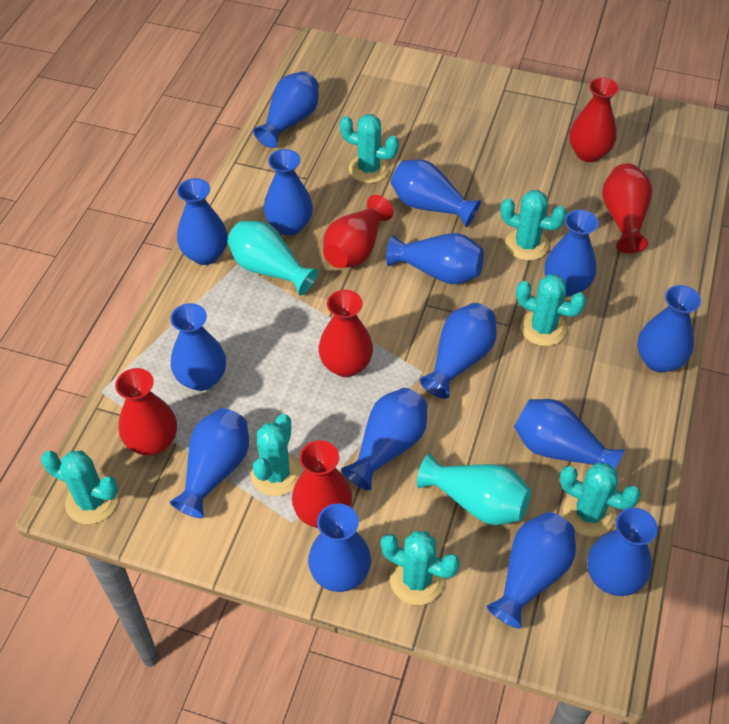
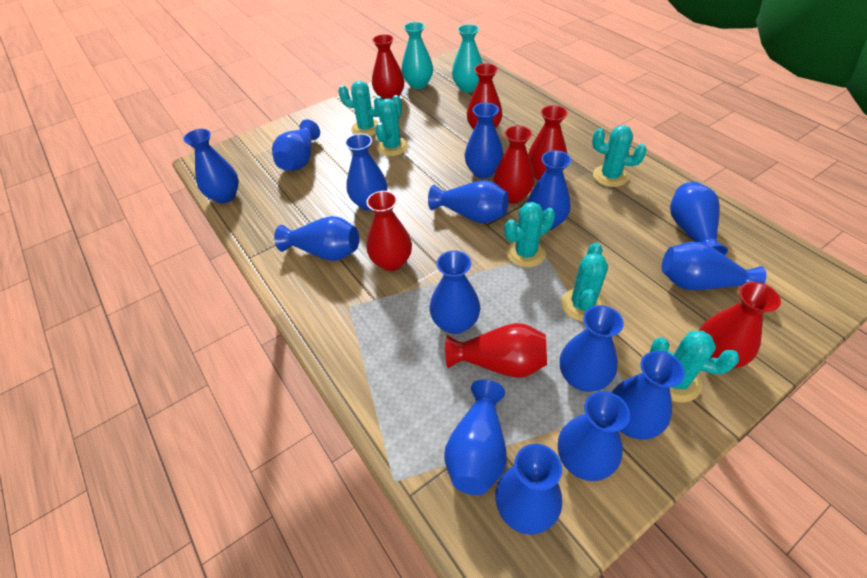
red vase: [115,368,177,456] [292,440,352,528] [318,290,373,377] [323,195,393,268] [569,77,619,162] [602,163,652,253] = 6 -> [366,191,412,271] [372,34,404,100] [445,323,547,378] [467,63,503,130] [493,126,535,204] [528,105,568,180] [699,282,781,368] = 7
turquoise cactus: [41,451,118,524] [251,414,302,496] [340,114,399,183] [381,531,460,605] [500,190,567,260] [516,274,586,346] [560,463,641,537] = 7 -> [338,81,383,136] [375,95,408,156] [504,202,555,268] [561,243,608,322] [592,125,647,187] [650,331,739,402] = 6

